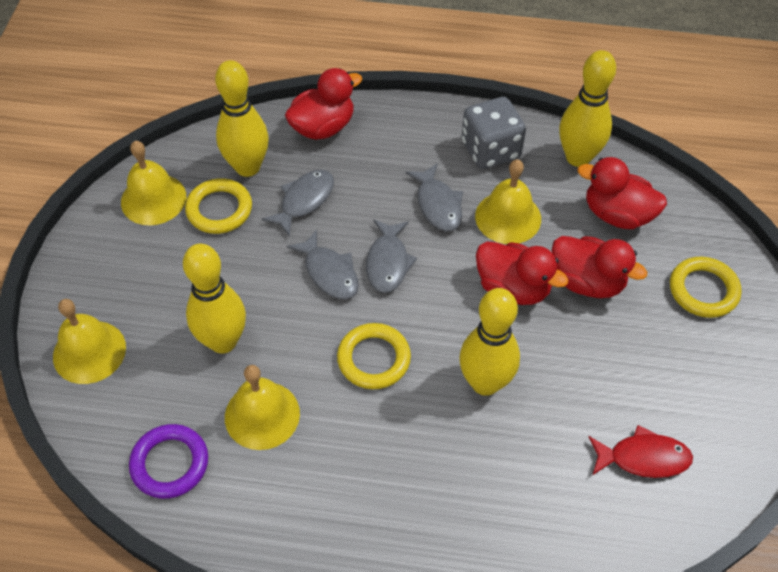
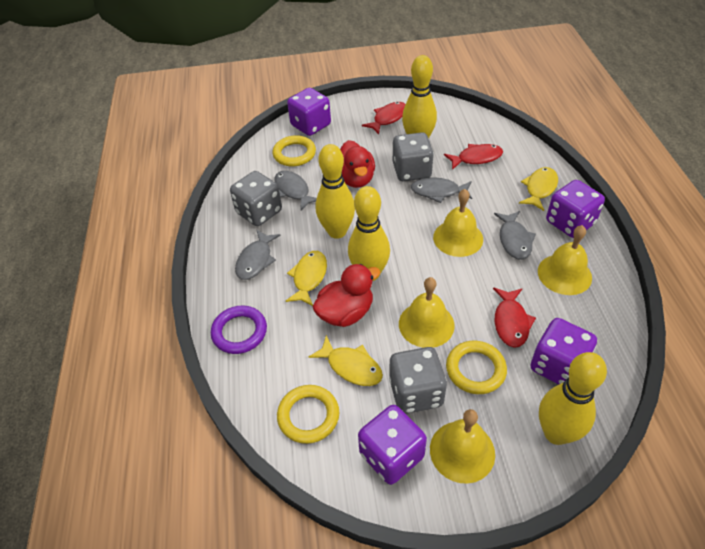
grey dice: [462,97,526,169] = 1 -> [230,171,282,226] [389,347,447,414] [393,132,434,181] = 3
purple dice: none = 0 -> [287,88,331,136] [358,405,427,485] [530,318,597,384] [546,180,605,238] = 4
red duck: [285,68,362,140] [476,241,569,305] [552,236,647,298] [577,157,667,229] = 4 -> [313,264,380,327] [340,140,375,188] = 2
red fish: [589,425,693,478] = 1 -> [362,102,405,134] [444,144,503,170] [493,288,536,348] = 3
yellow fish: none = 0 -> [286,251,327,306] [309,335,383,386] [519,167,558,211] = 3

